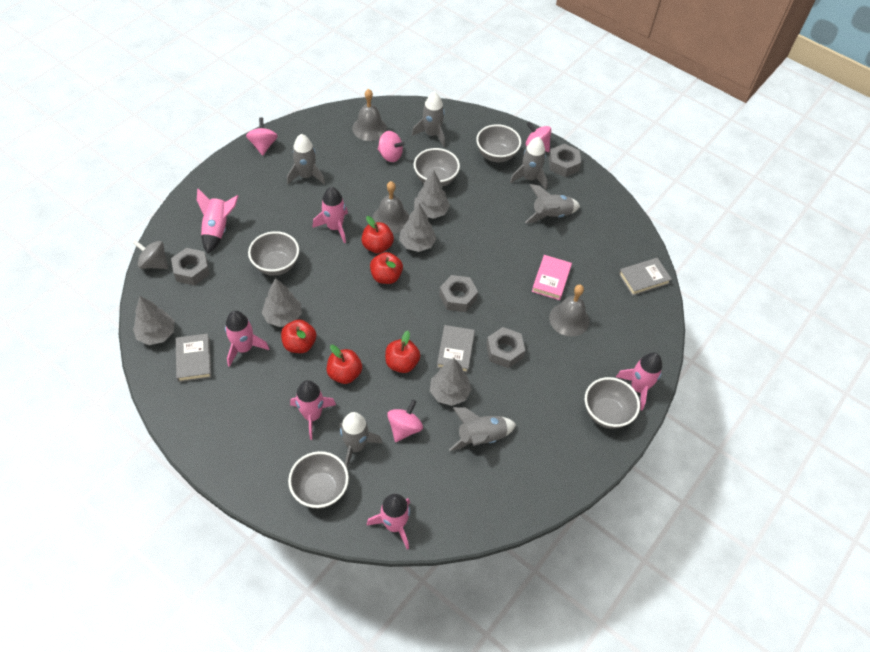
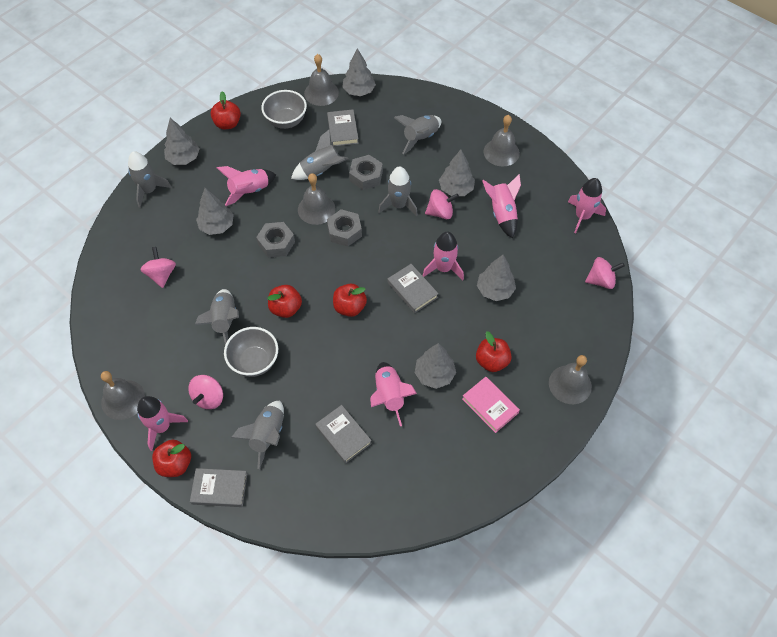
grey bell: [352,89,387,141] [372,181,409,234] [549,285,589,336] = 3 -> [101,371,145,420] [298,173,335,225] [304,54,339,106] [484,115,520,167] [549,355,592,404] = 5
grey book: [176,333,211,382] [437,325,475,373] [619,258,672,296] = 3 -> [190,468,247,507] [315,405,372,463] [327,109,359,146] [388,264,439,313] = 4
grey bowl: [248,231,299,276] [288,451,349,509] [414,148,460,187] [476,124,521,162] [585,377,640,429] = 5 -> [224,327,278,377] [261,90,307,129] = 2
grey nut: [171,248,210,285] [439,275,478,312] [486,327,525,368] [549,144,581,177] = 4 -> [256,222,295,258] [327,209,362,247] [349,155,383,190] = 3
grey spinning top: [133,240,168,269] = 1 -> none = 0
grey tree: [133,296,175,345] [261,278,302,327] [399,204,436,252] [414,170,450,219] [430,358,472,406] = 5 -> [164,118,199,165] [196,188,234,235] [342,48,376,96] [415,343,456,389] [439,150,475,196] [477,255,516,301] = 6

